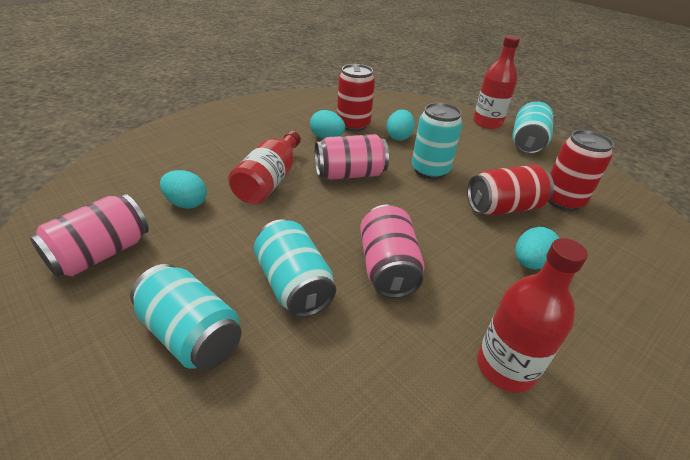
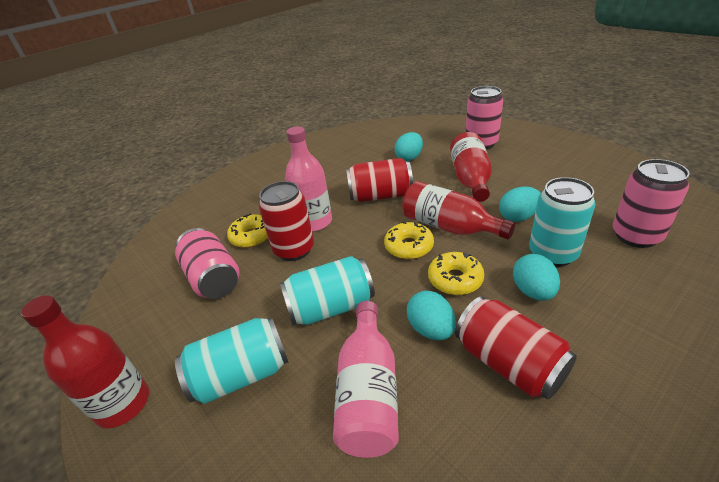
pink bottle: none = 0 -> [285,126,332,232] [333,301,399,458] = 2
turquoise can: [130,264,242,370] [254,219,336,318] [412,103,462,180] [512,101,554,154] = 4 -> [175,317,289,404] [280,256,375,325] [529,177,595,267] = 3
yellow donut: none = 0 -> [227,213,268,248] [384,221,434,259] [428,252,484,295] = 3

